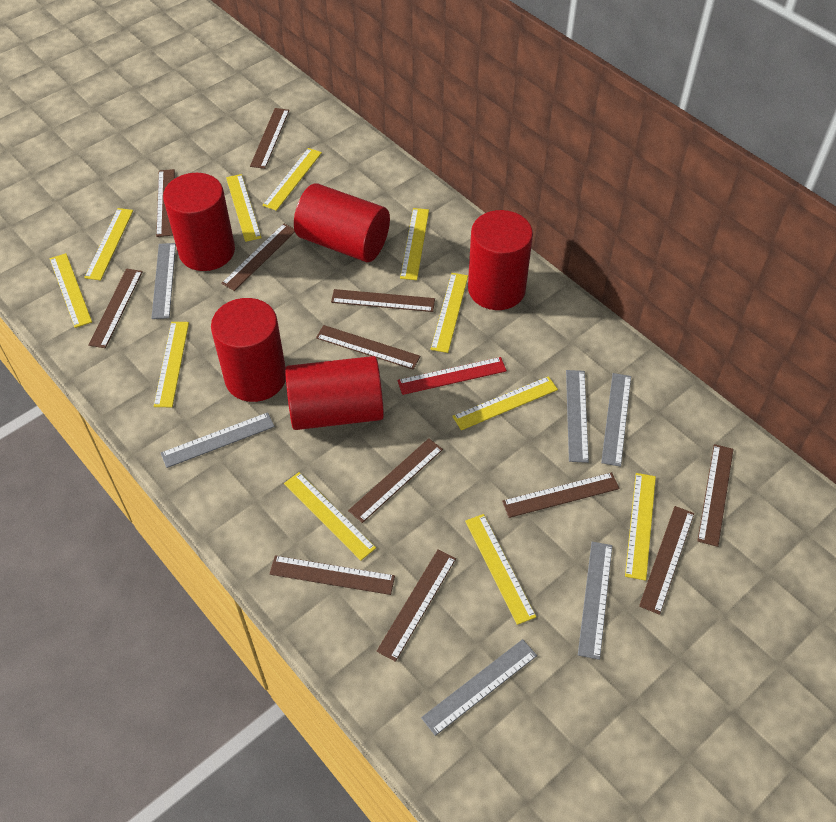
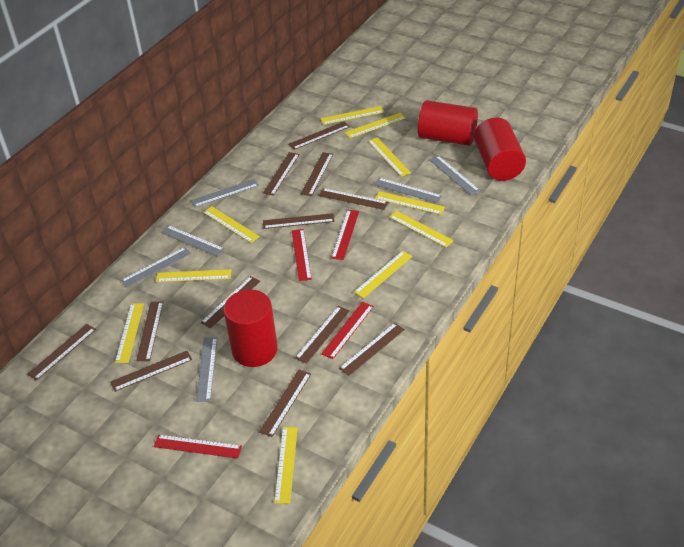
red cylinder: [163,173,235,271] [211,298,286,402] [285,356,384,430] [294,184,390,262] [468,210,533,310] = 5 -> [224,290,278,367] [418,100,478,146] [474,117,526,181] = 3
red ruler: [397,357,507,395] = 1 -> [154,434,242,458] [292,229,312,281] [321,302,374,359] [331,210,359,260] = 4
yellow ruler: [50,253,92,328] [84,208,133,281] [154,322,189,407] [226,174,262,242] [262,148,322,211] [284,472,376,561] [400,208,429,280] [430,273,468,353] [452,376,558,430] [465,514,536,625] [625,473,656,581] = 11 -> [115,303,144,363] [156,269,231,282] [203,206,260,243] [274,427,298,504] [320,106,384,125] [345,113,406,138] [354,251,412,298] [368,137,411,177] [375,191,445,215] [389,211,454,247] = 10

